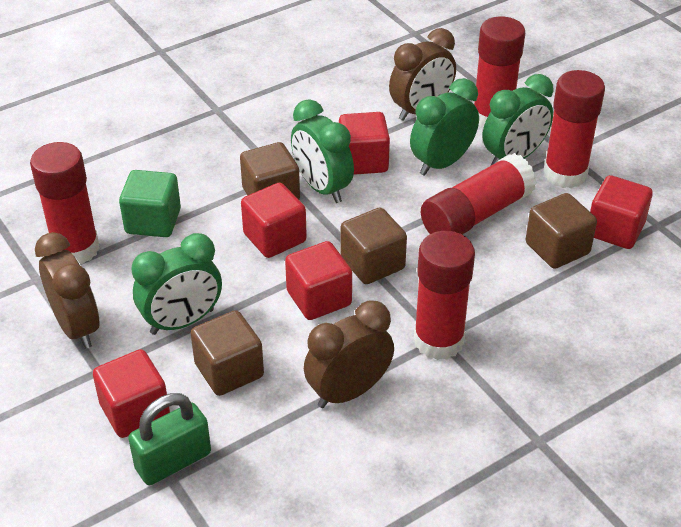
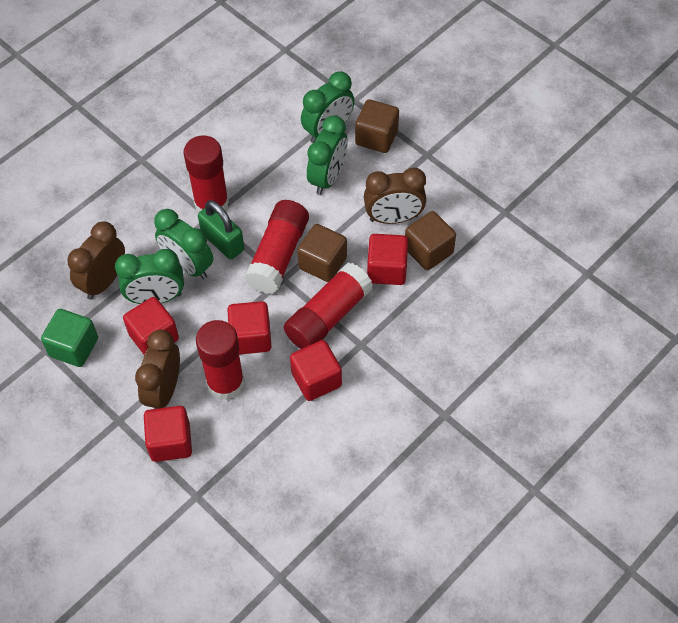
brown cube: [190,310,264,396] [240,142,300,199] [341,208,407,284] [526,193,597,269] = 4 -> [297,224,347,282] [355,99,399,153] [405,211,456,270] = 3
red glue stick: [30,142,100,264] [414,231,475,360] [421,153,537,234] [473,16,525,128] [543,70,605,188] = 5 -> [183,136,229,212] [196,320,245,400] [244,200,309,294] [283,262,373,349] = 4

